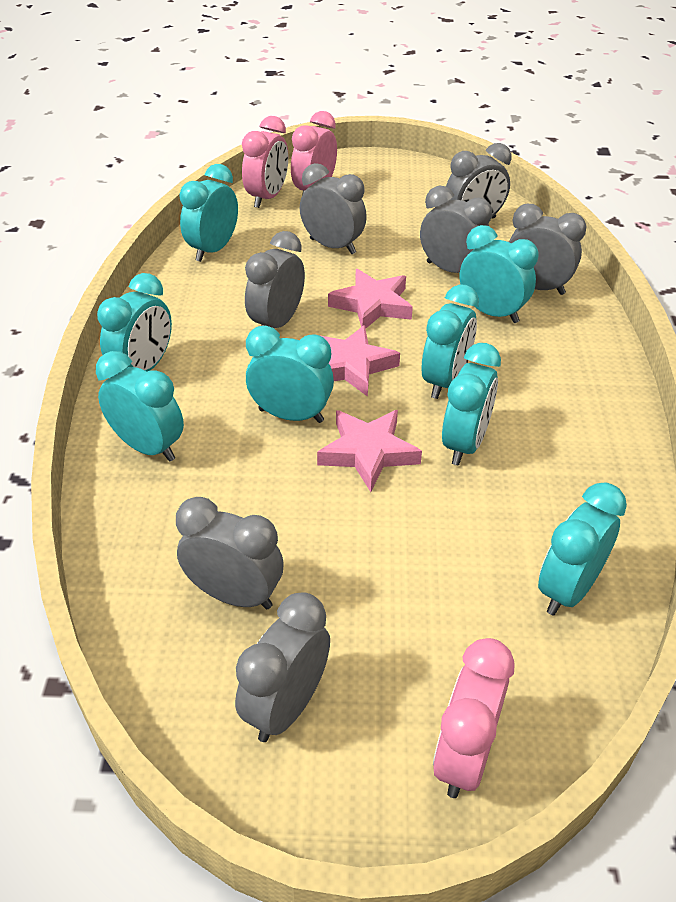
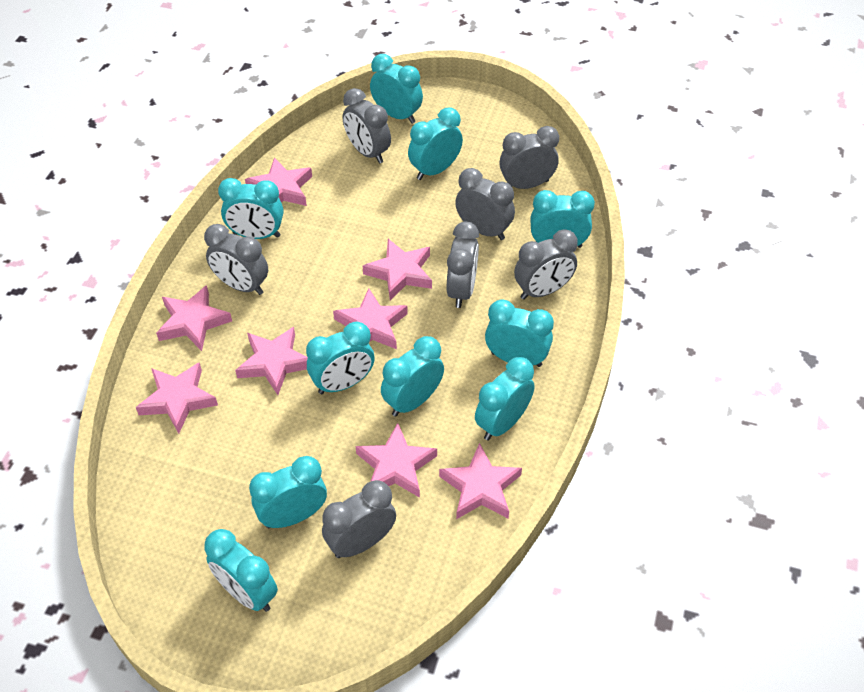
pink clock: [242,116,288,208] [291,111,337,195] [433,638,515,798] = 3 -> none = 0
pink star: [317,410,422,492] [319,325,400,397] [328,269,413,329] = 3 -> [136,362,218,434] [156,285,232,351] [235,327,308,395] [245,157,312,206] [333,288,408,349] [356,423,437,498] [363,239,432,300] [439,443,522,519] = 8
turquoise clock: [96,351,184,462] [97,273,172,371] [179,164,238,262] [246,326,334,423] [422,284,479,399] [442,343,501,465] [459,225,539,323] [538,482,627,616] = 8 -> [204,529,278,612] [218,178,283,239] [249,456,327,528] [306,321,375,394] [370,54,423,124] [381,336,444,417] [408,107,463,180] [475,357,535,441] [485,300,554,367] [530,190,595,248] = 10

